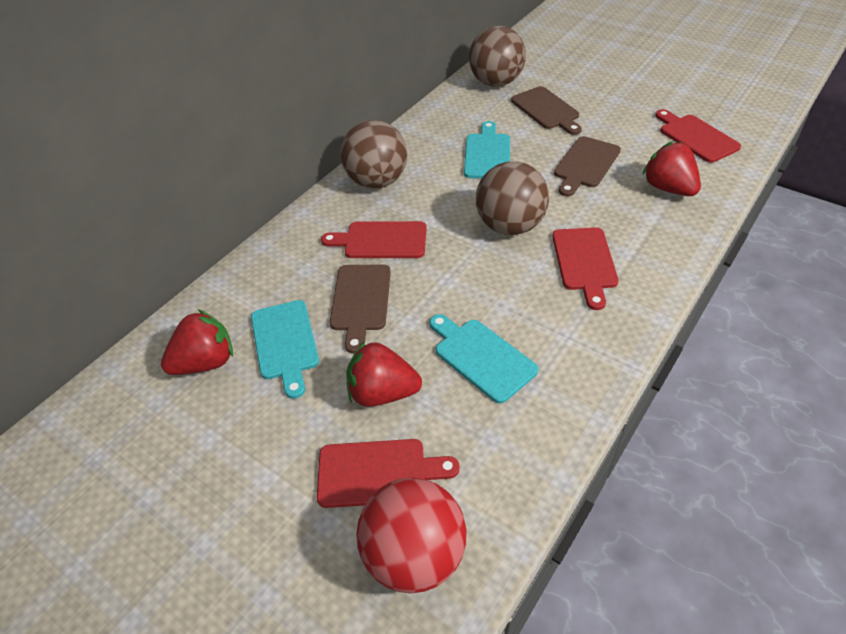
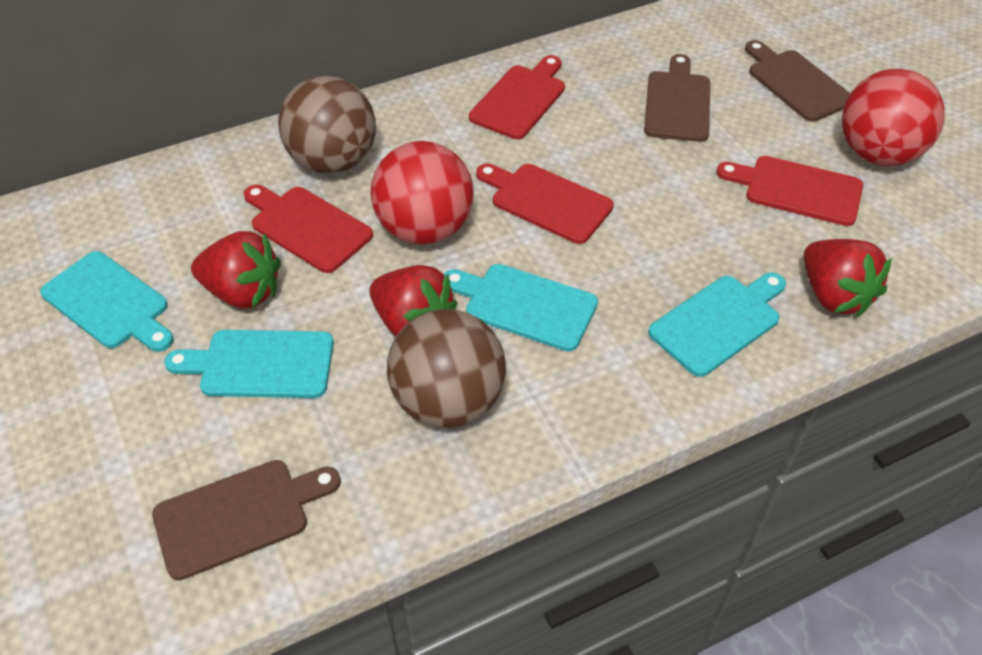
brown ball: [341,120,407,189] [469,26,526,86] [476,162,549,235] = 3 -> [278,76,376,174] [387,309,506,428] = 2
red ball: [356,478,467,593] = 1 -> [371,141,474,244] [842,69,945,166] = 2
turquoise cutting board: [251,300,319,399] [430,314,538,404] [464,121,510,178] = 3 -> [40,251,174,352] [164,330,334,398] [444,264,598,351] [648,272,786,377] = 4

